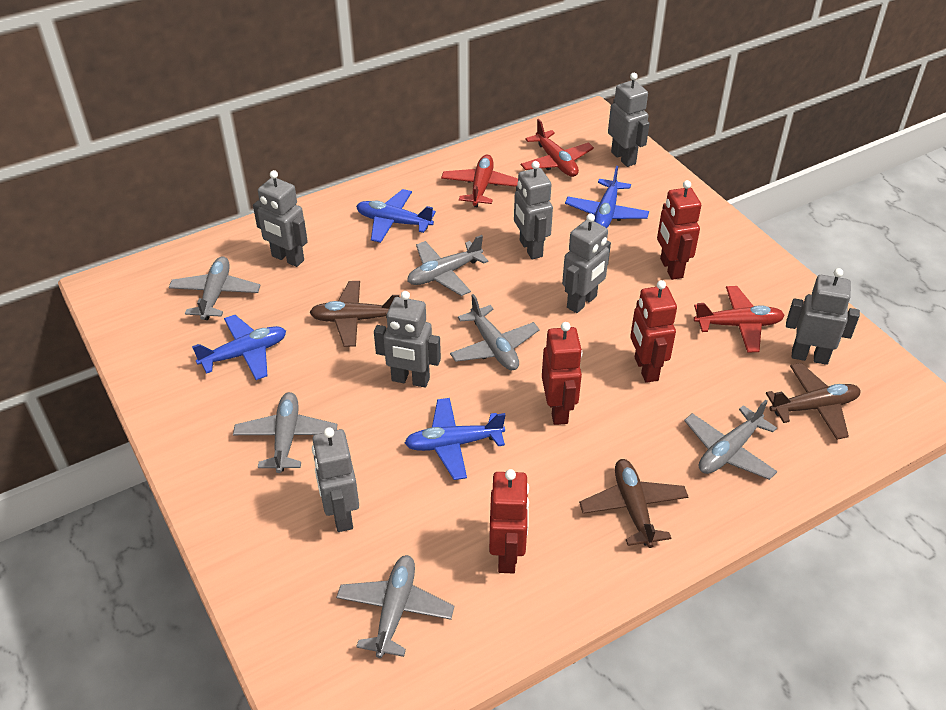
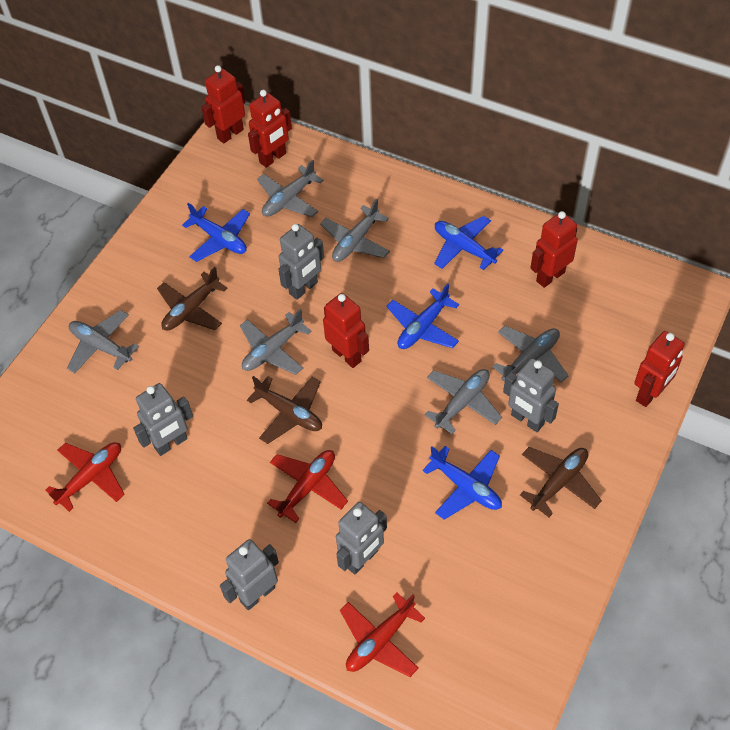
grey robot: [253,170,308,267] [312,427,359,532] [374,291,441,388] [514,161,553,259] [562,214,611,313] [608,73,650,167] [786,268,860,365] = 7 -> [133,383,193,456] [220,539,279,610] [278,224,324,300] [336,502,387,575] [503,358,559,432] = 5
red robot: [489,469,529,573] [542,322,582,425] [630,280,677,383] [657,180,701,280] = 4 -> [201,65,245,144] [248,90,292,168] [323,293,369,368] [530,211,578,288] [634,331,685,407] = 5

